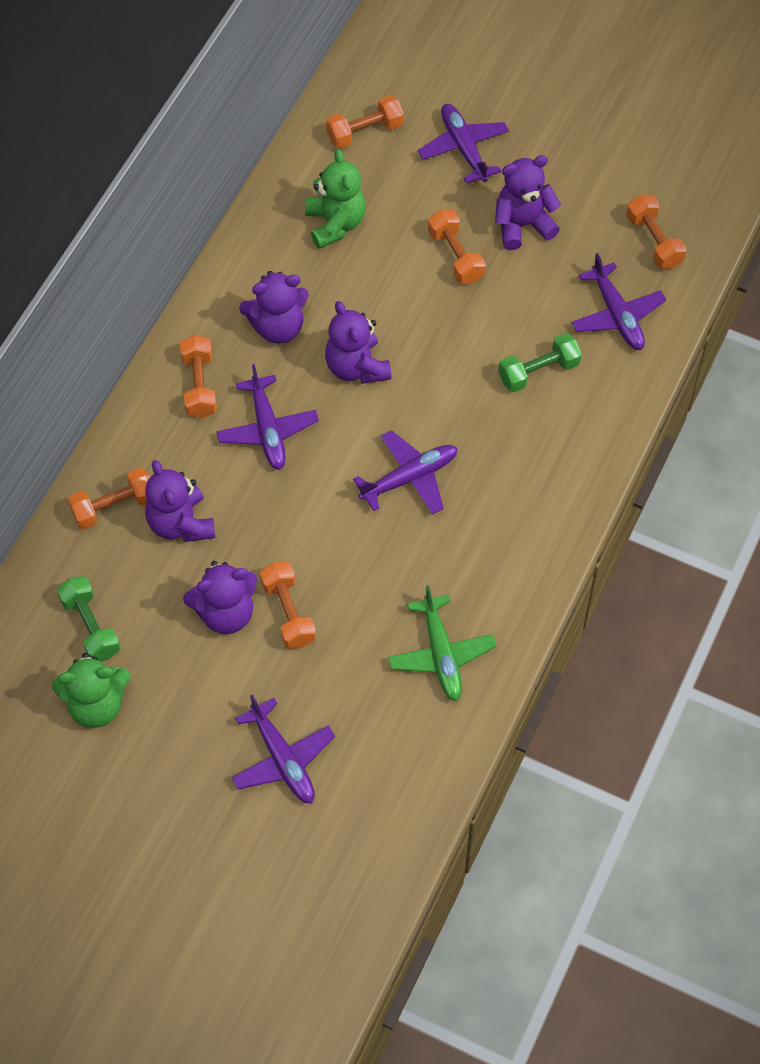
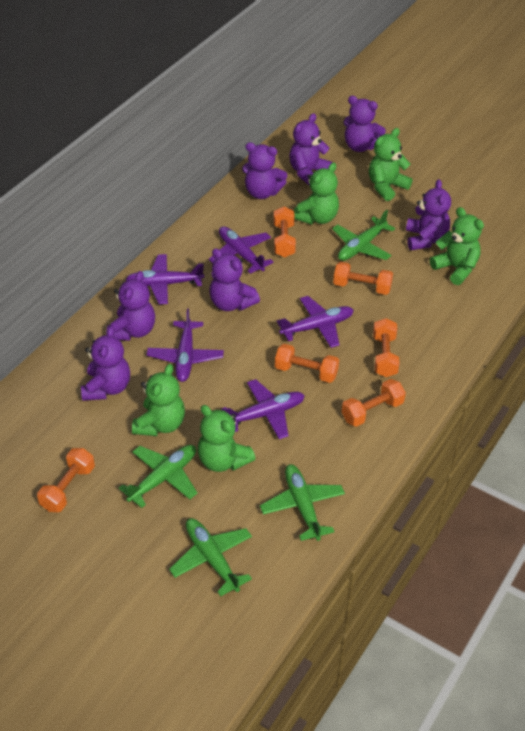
green dumbbell: [57,576,121,661] [498,333,582,392] = 2 -> none = 0
green plane: [388,585,496,701] = 1 -> [119,445,197,508] [169,518,252,597] [260,464,345,541] [332,210,395,261] = 4
green teddy bear: [52,653,131,728] [305,149,366,248] = 2 -> [132,364,185,436] [198,405,256,472] [294,163,339,224] [369,128,412,201] [430,207,484,285] = 5
purple teddy bear: [145,460,215,542] [183,561,257,634] [239,271,309,344] [325,301,391,384] [495,155,561,250] = 5 -> [81,326,130,401] [107,271,155,341] [209,248,260,311] [242,142,287,199] [289,113,333,186] [343,96,386,152] [406,179,451,250] = 7

